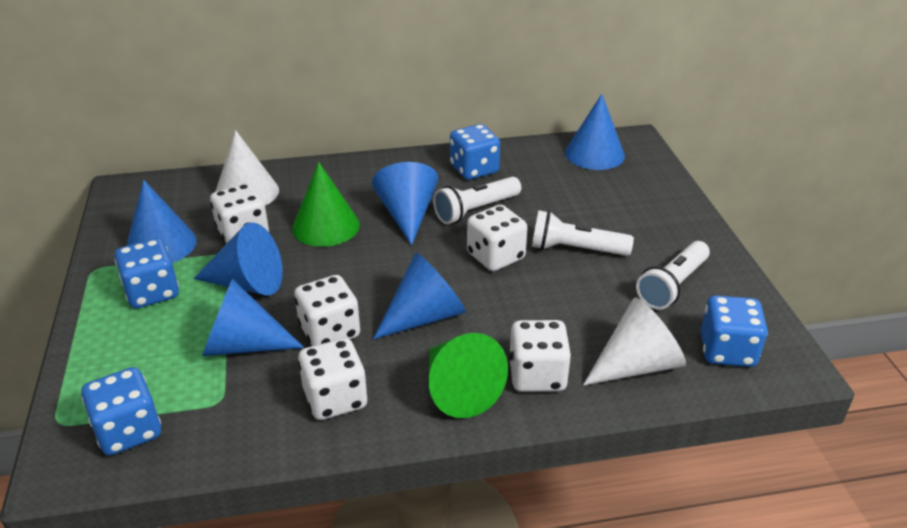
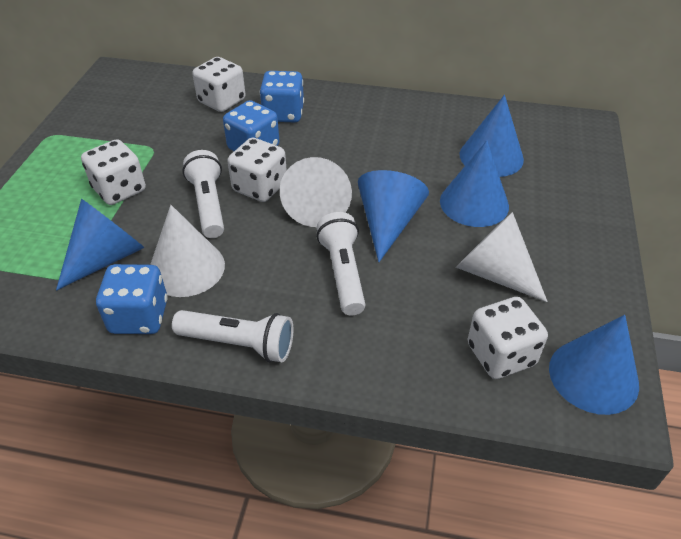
blue cone: [126,180,197,263] [193,222,283,296] [202,279,304,356] [372,162,438,246] [373,253,466,339] [565,94,625,170] = 6 -> [56,199,145,291] [358,170,429,262] [440,141,509,227] [460,95,524,177] [549,315,639,415] = 5
blue dice: [81,367,161,455] [115,239,179,308] [450,124,500,180] [701,295,768,367] = 4 -> [96,264,168,334] [223,100,279,151] [260,71,304,122] = 3
green cone: [292,162,360,247] [429,333,508,418] = 2 -> none = 0
white cone: [215,130,279,206] [583,297,686,386] = 2 -> [150,205,225,297] [280,157,352,227] [456,212,548,302] = 3
white dice: [210,183,269,243] [294,275,360,346] [298,338,367,420] [467,205,527,271] [509,320,571,392] = 5 -> [81,139,146,205] [192,57,245,112] [227,138,287,202] [468,297,548,379] = 4

